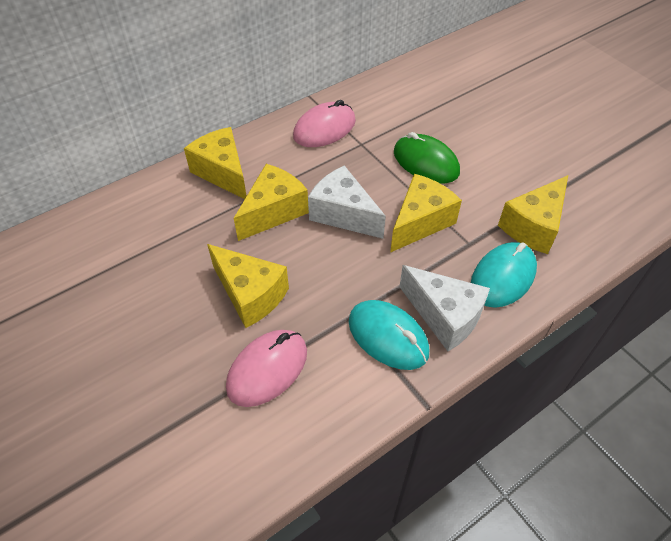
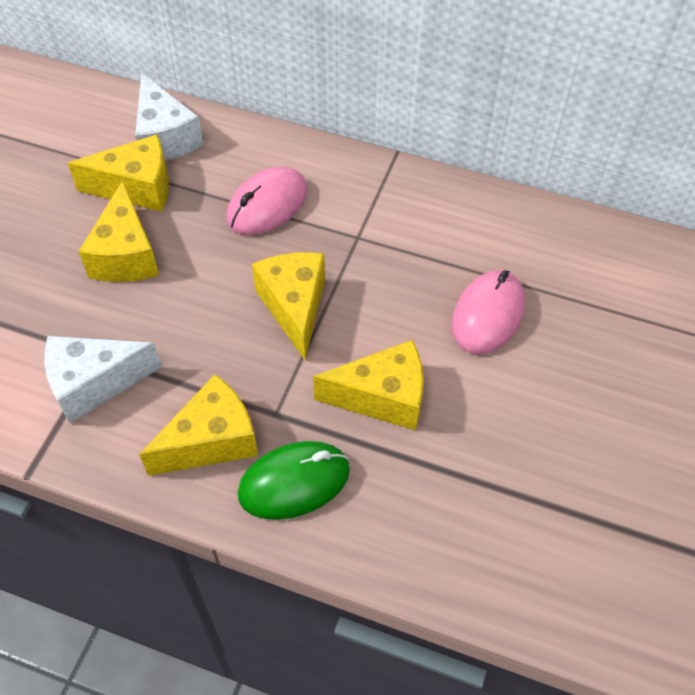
turquoise mouse: [349,300,429,370] [471,242,537,308] = 2 -> none = 0

